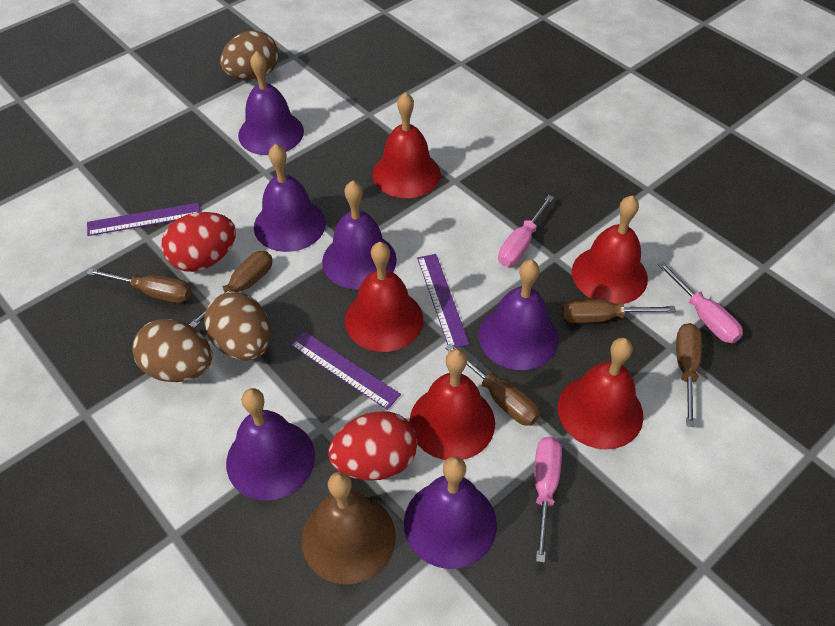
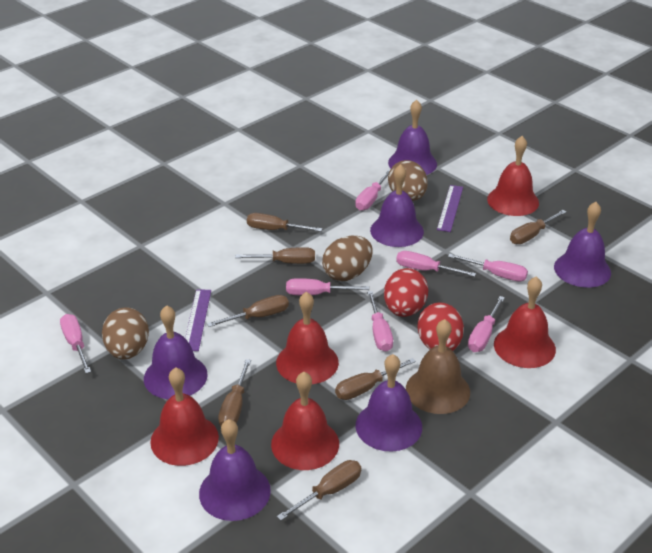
brown screwdriver: [86,269,192,303] [189,251,272,328] [445,343,540,426] [562,298,676,323] [676,323,702,427] = 5 -> [207,295,289,327] [218,359,251,426] [235,247,315,264] [247,213,322,232] [277,460,361,521] [335,358,416,400] [510,210,566,244] = 7
pink screwdriver: [498,195,554,266] [535,436,562,563] [658,262,743,343] = 3 -> [60,314,91,373] [286,278,369,295] [355,170,390,211] [367,291,393,351] [396,251,476,277] [448,254,528,282] [468,296,505,352] = 7
purple ruler: [87,203,200,236] [290,331,401,410] [417,254,469,348] = 3 -> [185,289,211,351] [437,185,463,232] = 2

